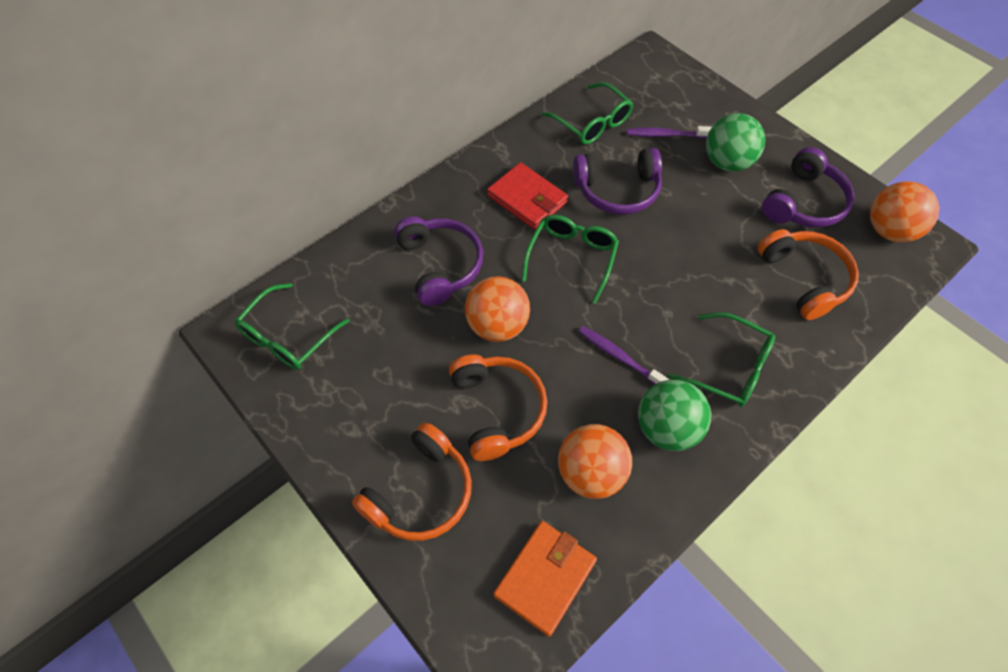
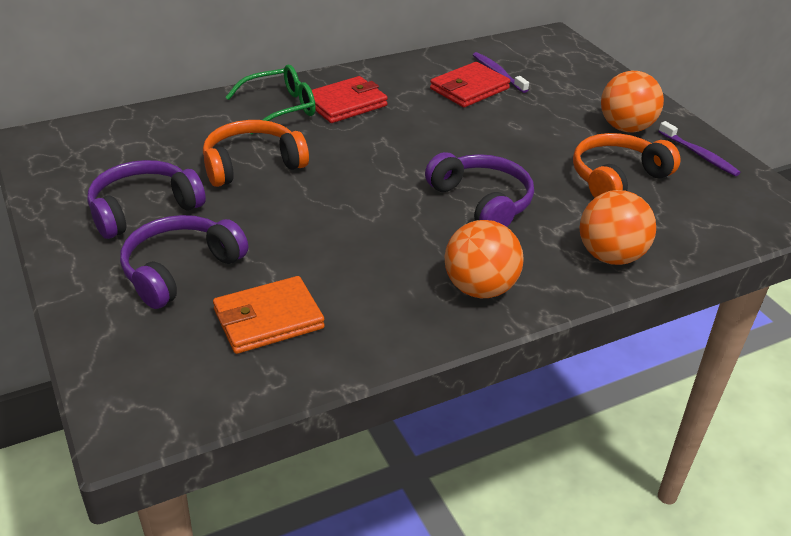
green ball: [638,380,711,451] [706,113,765,172] = 2 -> none = 0
green glasses: [234,283,350,370] [521,215,619,304] [542,82,633,145] [668,312,775,407] = 4 -> [225,65,316,134] = 1
orange headphones: [352,422,472,541] [449,354,547,461] [758,229,859,320] = 3 -> [203,120,309,187] [573,133,681,198] = 2
red wallet: [487,162,568,230] = 1 -> [312,76,388,123] [430,62,510,107] = 2

